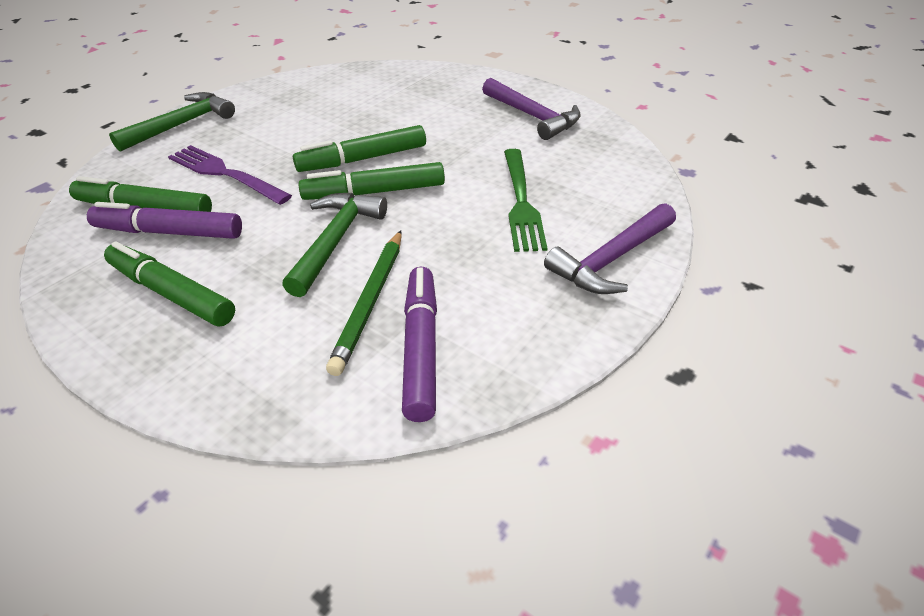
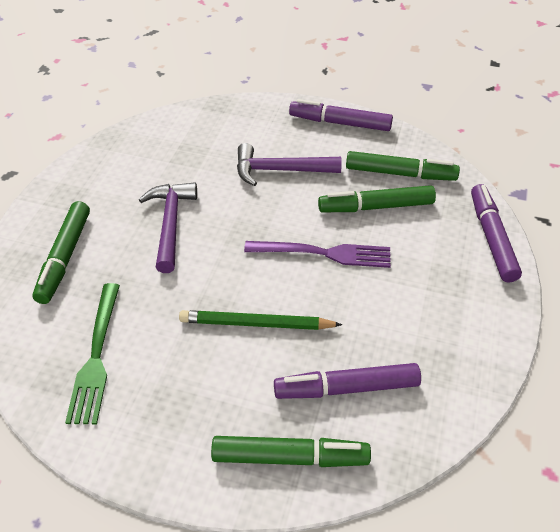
green hammer: [109,92,235,152] [282,193,387,297] = 2 -> none = 0
purple marker: [87,202,242,239] [402,267,437,422] = 2 -> [274,363,421,399] [289,99,393,131] [471,184,522,283] = 3

